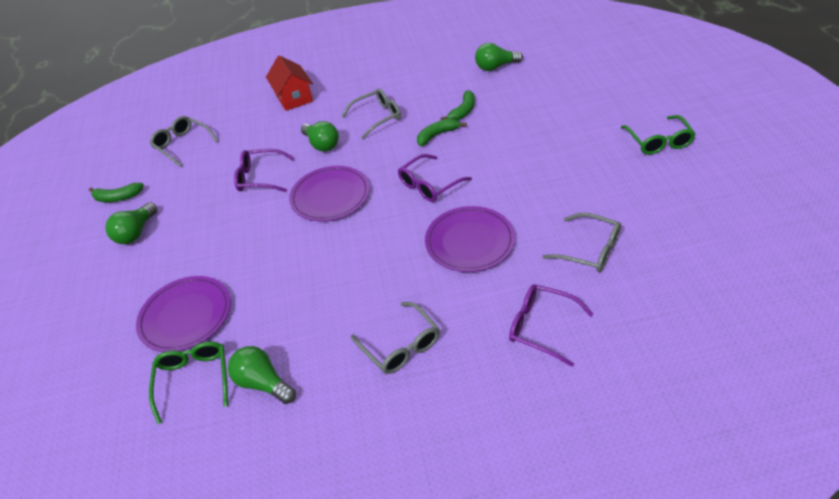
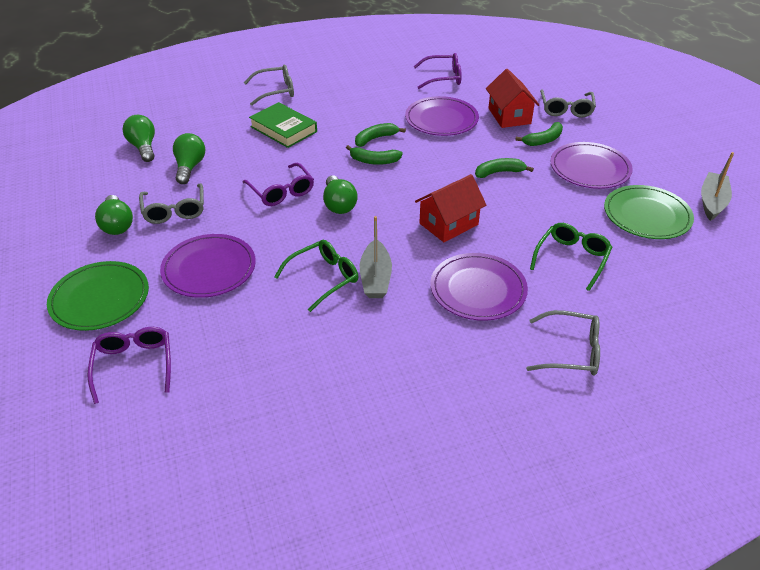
green banana: [89,183,144,202] [417,119,467,146] [440,90,475,121] = 3 -> [346,145,403,165] [355,123,406,147] [475,158,534,178] [515,122,563,146] = 4
green book: none = 0 -> [249,102,317,148] = 1
green plate: none = 0 -> [47,261,149,331] [604,185,694,239] = 2
grey boat: none = 0 -> [360,216,392,298] [701,152,734,221] = 2
purple plate: [136,276,231,352] [289,166,370,221] [425,206,515,272] = 3 -> [160,234,256,298] [405,96,479,136] [430,253,528,321] [550,142,633,189] = 4
red house: [266,55,313,111] = 1 -> [415,174,487,242] [486,69,539,128] = 2

